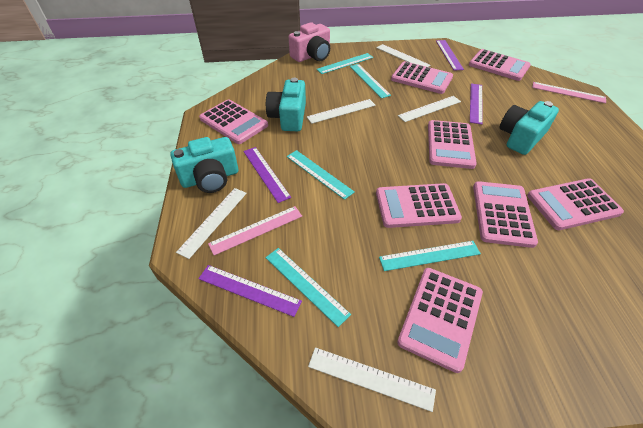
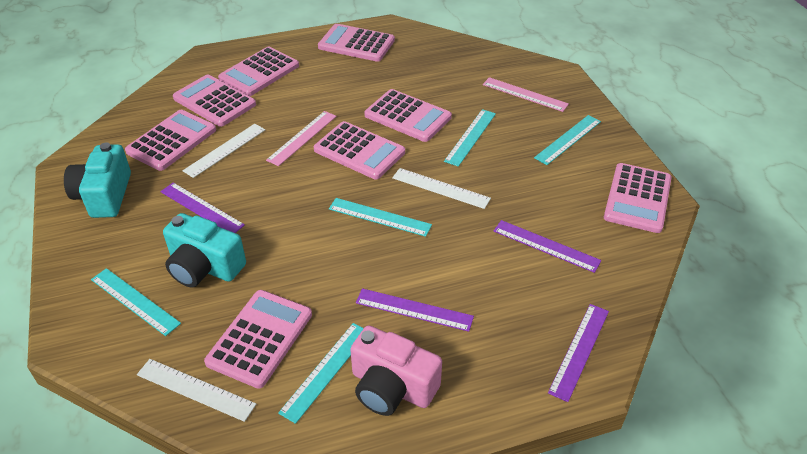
turquoise camera: [170,137,238,193] [266,78,306,131] [500,101,559,155] = 3 -> [64,142,131,218] [163,213,246,287] = 2
white ruler: [176,188,247,259] [307,99,375,124] [308,347,436,412] [376,44,431,67] [398,96,461,122] = 5 -> [137,359,256,422] [183,124,265,178] [392,168,491,209] = 3

